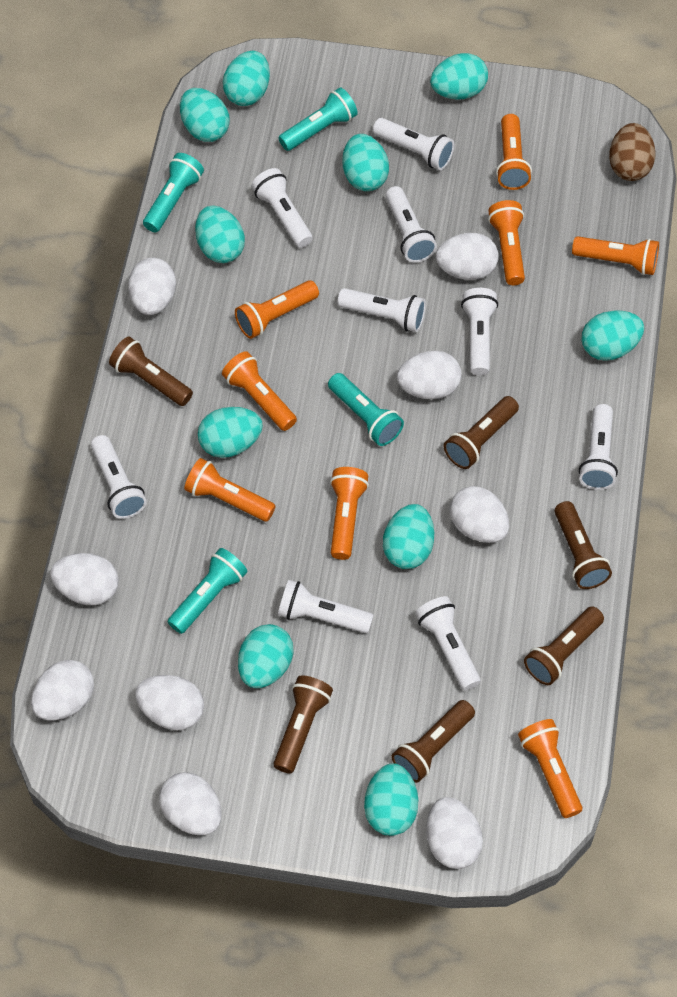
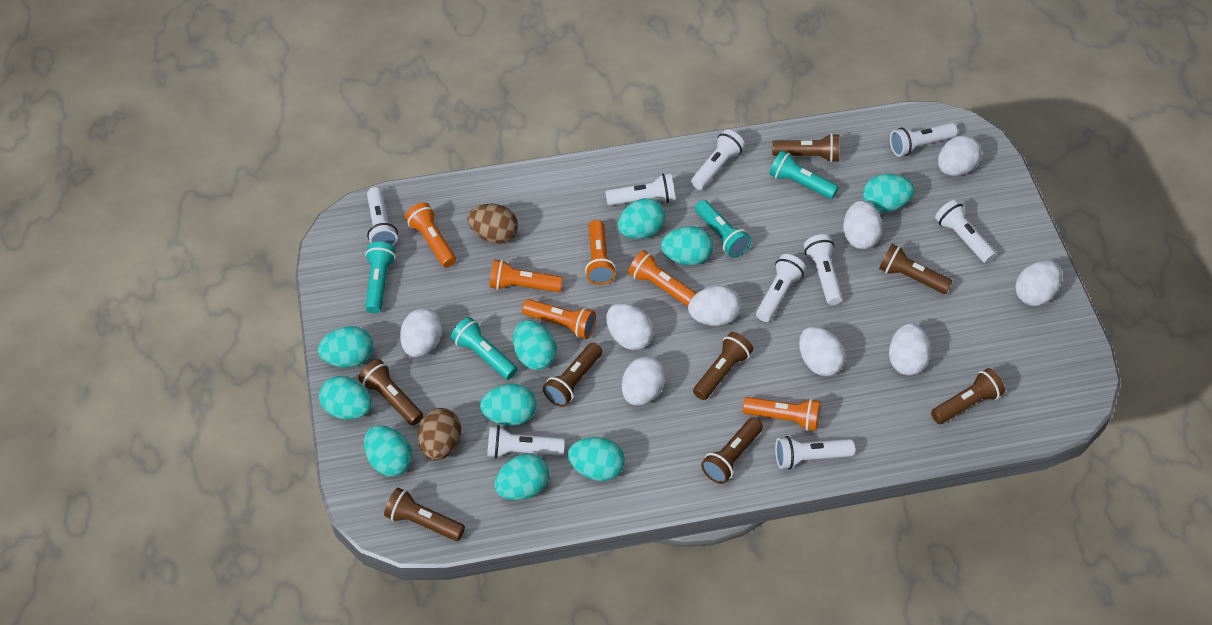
brown egg: [609,123,656,181] = 1 -> [418,408,461,461] [467,204,518,244] = 2
brown flashlight: [109,336,193,406] [274,676,333,773] [392,700,475,783] [444,396,519,469] [524,606,604,685] [554,501,612,589] = 6 -> [358,359,423,425] [384,488,465,541] [543,343,602,407] [693,332,753,400] [701,418,763,484] [772,133,840,163] [879,244,953,294] [931,368,1005,424] = 8
orange flashlight: [184,458,276,522] [222,351,297,431] [235,280,319,339] [330,467,369,560] [488,200,525,285] [496,114,532,190] [518,719,582,818] [572,236,659,275] = 8 -> [405,202,456,267] [490,259,563,292] [522,299,596,339] [585,220,616,285] [628,250,697,306] [743,397,821,431] = 6

